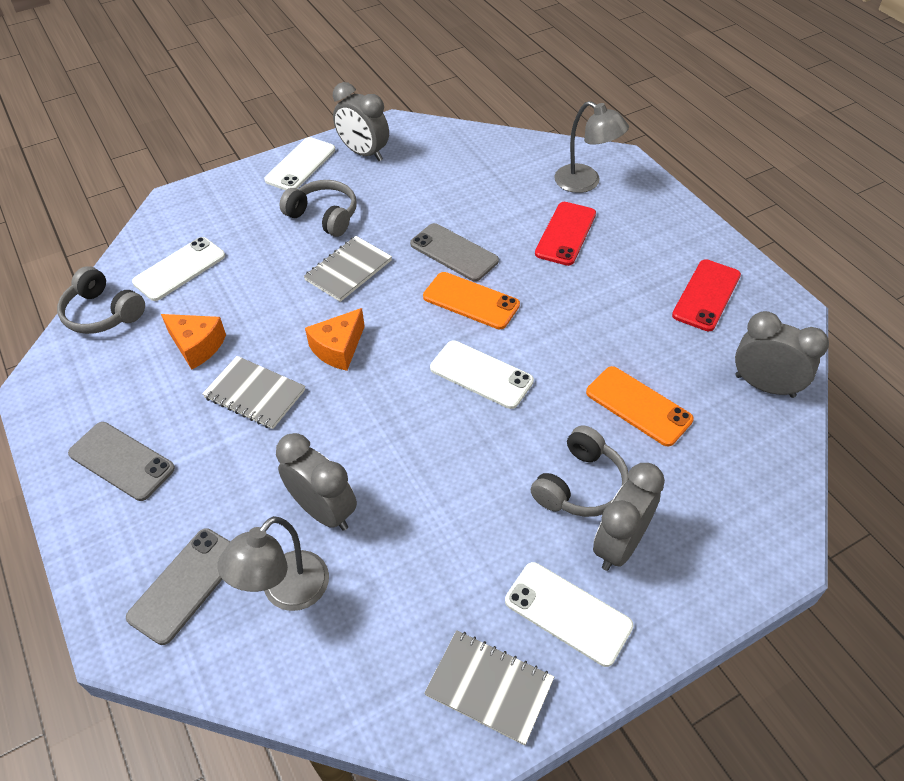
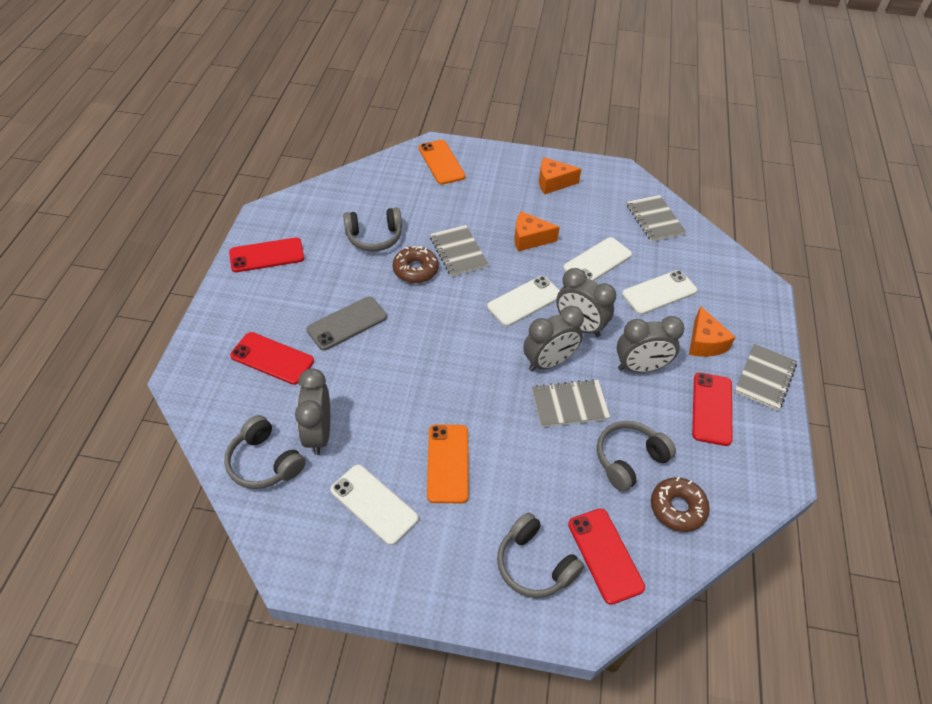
brown donut: none = 0 -> [393,246,439,283] [651,477,710,532] = 2
grey headphones: [57,266,145,334] [279,180,357,237] [531,425,629,517] = 3 -> [224,415,305,489] [343,207,402,252] [497,512,584,598] [597,421,676,492] = 4
grey lamp: [217,516,329,611] [554,101,629,193] = 2 -> none = 0
grey notebook: [202,356,305,429] [303,236,392,302] [424,630,554,745] = 3 -> [430,225,489,277] [532,379,610,427] [627,195,686,242] [735,344,797,411] = 4
grey phone: [68,422,175,501] [126,528,231,645] [410,223,499,281] = 3 -> [307,297,387,350] = 1
orange cheese: [161,314,226,370] [305,308,365,371] = 2 -> [514,211,560,252] [539,157,581,195] [689,306,735,357] = 3
red phone: [535,202,596,266] [672,259,741,331] = 2 -> [229,238,304,272] [230,332,314,385] [568,508,645,605] [692,373,733,446] = 4

